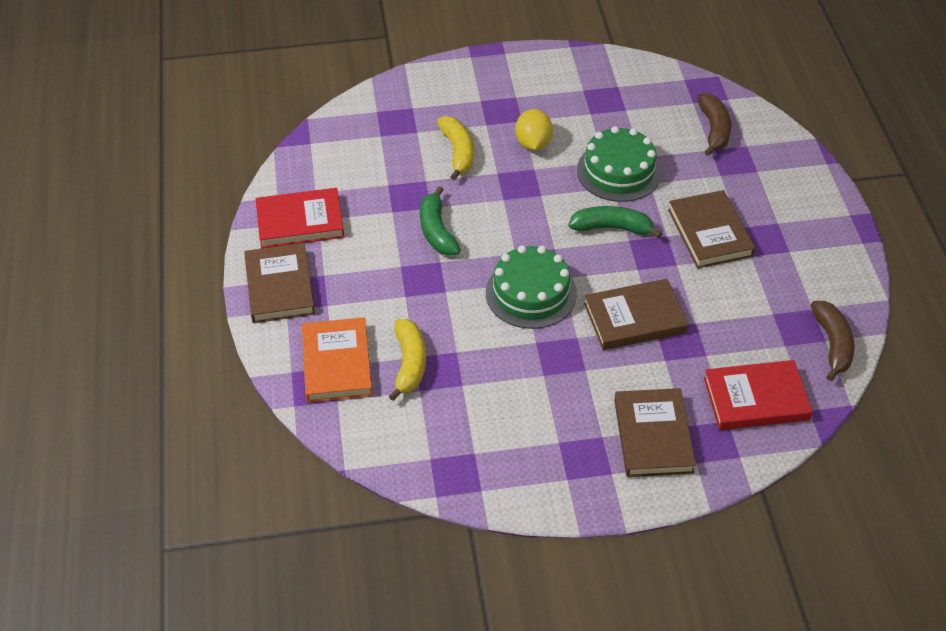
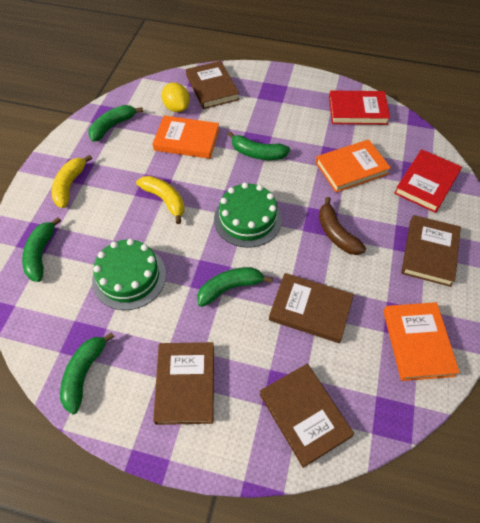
brown banana: [697,93,731,156] [811,301,855,381] = 2 -> [319,197,366,255] = 1
brown book: [244,243,315,323] [584,279,688,350] [614,388,696,477] [668,190,755,268] = 4 -> [153,342,214,425] [186,61,239,109] [259,364,354,468] [269,273,354,343] [401,215,461,287] = 5
green banana: [420,186,461,256] [568,206,662,238] = 2 -> [22,217,61,282] [60,332,114,414] [89,105,143,142] [197,267,273,307] [228,131,290,160] = 5
orange book: [302,317,372,403] = 1 -> [153,116,219,159] [316,139,391,192] [383,302,460,381] = 3

